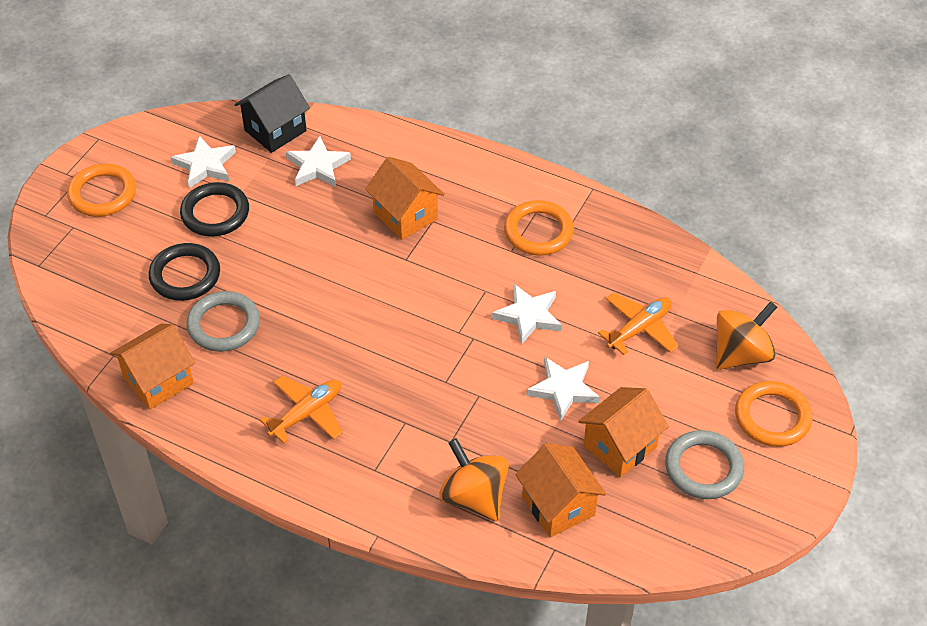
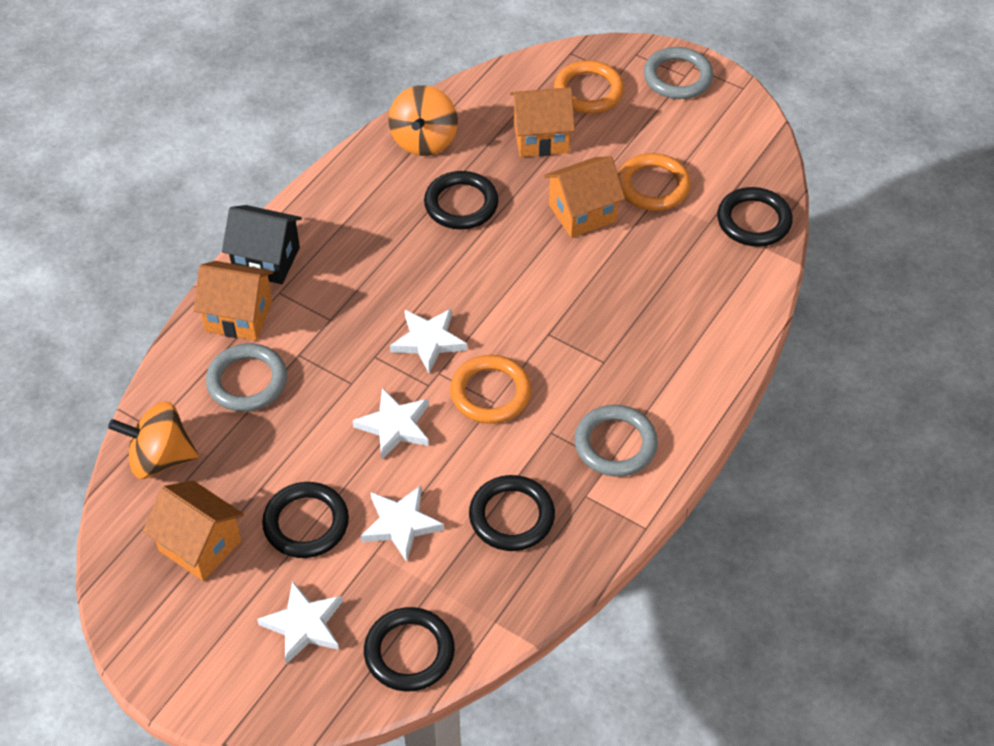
black ring: [148,243,220,301] [180,182,249,237] = 2 -> [262,482,349,558] [364,607,455,692] [424,171,499,229] [469,475,555,551] [717,187,793,247] = 5
grey ring: [186,291,260,352] [665,430,744,499] = 2 -> [206,343,287,412] [574,405,658,477] [644,47,713,99] = 3
orange plane: [260,375,343,444] [598,292,678,355] = 2 -> none = 0

